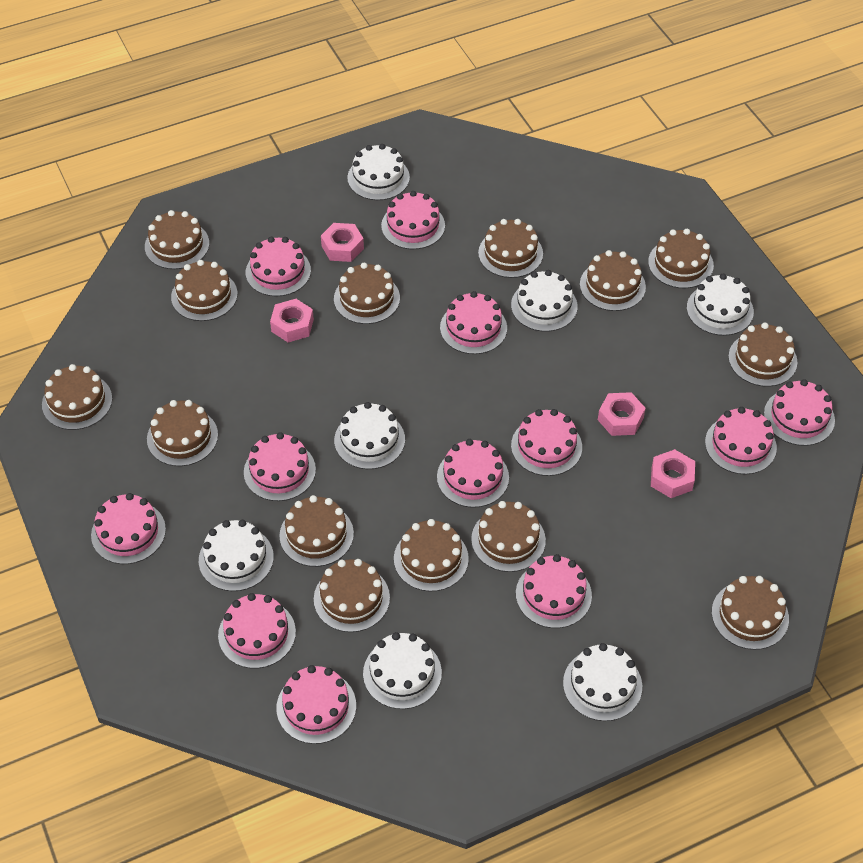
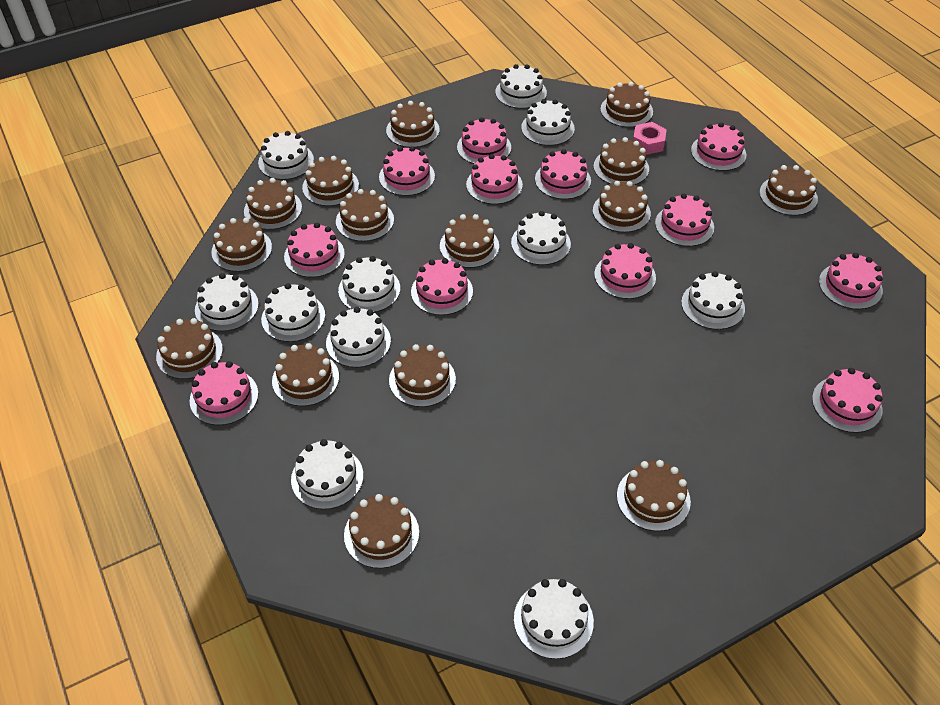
brown cake: [42,364,112,430] [145,210,209,269] [147,400,218,466] [171,260,238,321] [279,495,354,567] [314,559,390,632] [334,263,400,324] [394,519,469,592] [471,501,546,572] [478,219,543,278] [580,250,646,311] [648,229,714,289] [712,576,789,650] [728,322,797,387] = 14 -> [156,318,223,379] [211,218,272,272] [244,178,302,230] [272,343,339,406] [302,156,359,206] [336,189,394,242] [344,494,419,568] [386,101,440,148] [389,344,456,407] [440,214,499,268] [593,181,651,232] [594,137,649,185] [600,82,653,127] [617,460,691,531] [760,165,818,216] = 15
pink nut: [270,299,314,342] [321,223,364,262] [598,392,646,436] [651,449,695,498] = 4 -> [633,122,667,155] = 1
white cake: [199,520,274,591] [334,402,405,469] [347,144,410,200] [363,632,442,709] [511,270,578,332] [563,643,642,721] [687,274,754,336] = 7 -> [195,273,259,331] [258,131,314,180] [261,283,325,342] [291,439,363,510] [326,307,391,368] [338,256,400,312] [495,64,547,109] [511,211,571,265] [514,579,594,659] [521,99,575,146] [681,271,745,330] = 11

